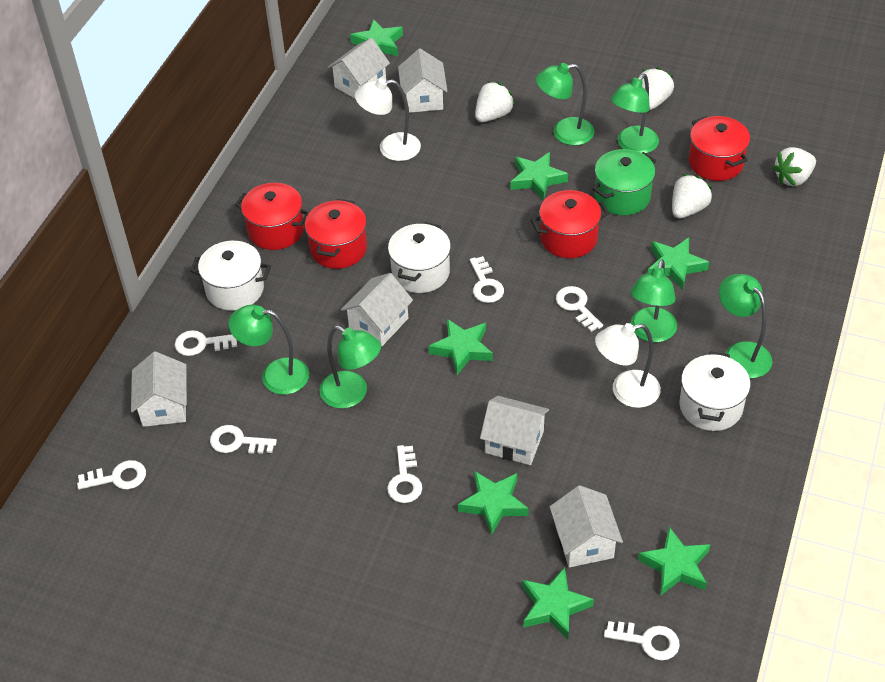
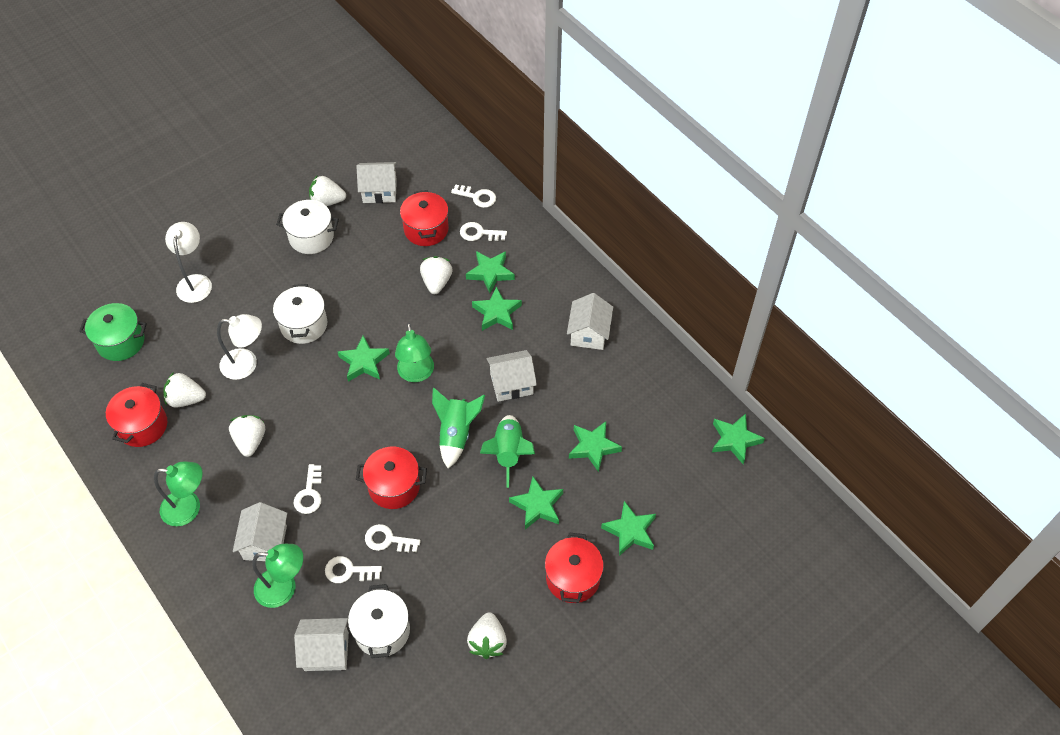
green lamp: [228,305,309,395] [319,326,381,409] [536,63,595,145] [611,74,659,153] [630,260,677,342] [719,274,772,378] = 6 -> [154,461,203,526] [252,544,303,608] [395,323,434,382] = 3
green rocket: none = 0 -> [432,388,485,468] [480,415,535,488] = 2
white house: [131,351,187,427] [328,38,390,98] [341,273,413,347] [398,49,447,113] [480,396,549,465] [550,485,623,568] = 6 -> [233,502,287,561] [294,618,349,671] [356,162,397,203] [486,350,537,402] [567,293,613,350] = 5
white key: [77,460,146,490] [175,330,237,356] [210,425,277,454] [387,445,422,503] [470,256,504,303] [556,286,603,332] [604,621,680,660] = 7 -> [293,464,322,514] [325,556,382,583] [365,524,421,552] [451,185,496,208] [460,222,507,241] = 5
white strawberry: [475,81,515,122] [639,67,674,110] [672,174,712,218] [772,147,816,186] = 4 -> [163,372,206,408] [229,415,265,457] [309,176,346,206] [420,256,453,294] [467,612,507,659] = 5

